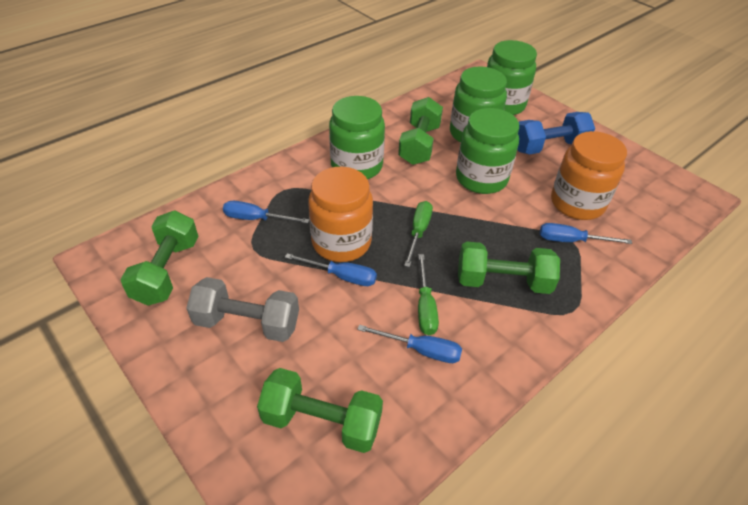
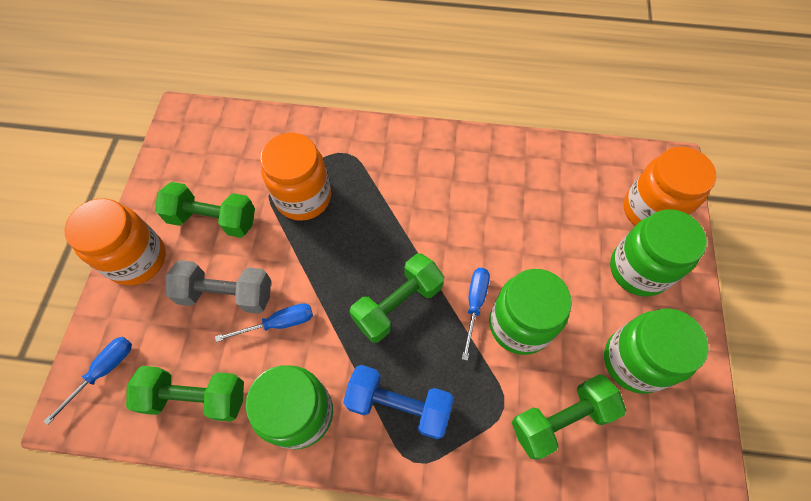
blue screwdriver: [223,201,309,224] [285,253,377,286] [357,325,462,363] [540,223,632,244] = 4 -> [43,337,132,425] [215,303,313,342] [462,268,490,361] = 3
green screwdriver: [404,201,433,267] [418,254,439,335] = 2 -> none = 0
orange jar: [308,167,373,262] [551,131,627,220] = 2 -> [64,198,166,286] [260,133,331,221] [624,147,716,226] = 3

